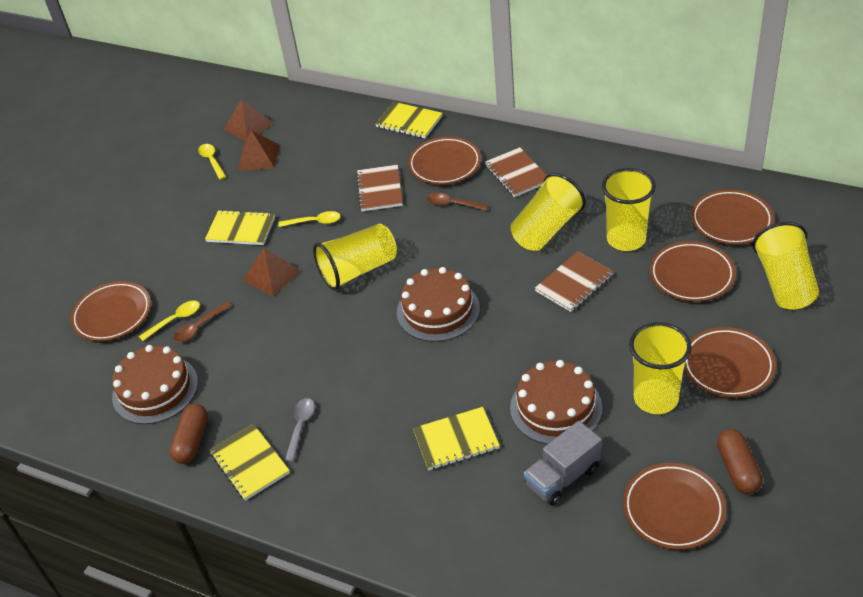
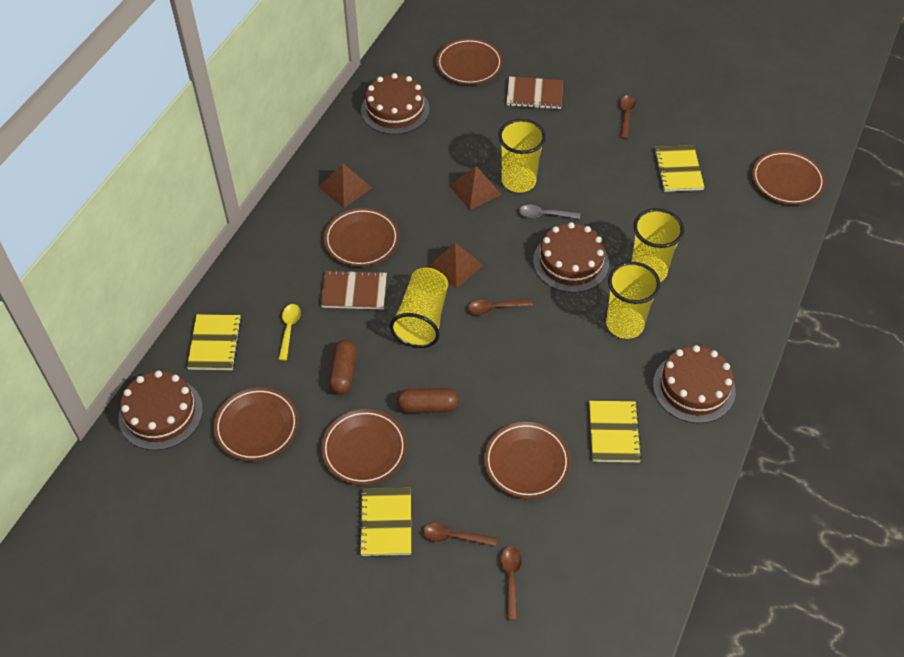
brown cake: [112,345,198,424] [397,267,480,342] [510,360,602,444] = 3 -> [119,371,203,450] [361,73,430,134] [533,222,609,293] [653,345,736,423] = 4
brown notebook: [356,165,403,211] [485,147,547,197] [535,251,613,312] = 3 -> [321,270,387,310] [506,77,563,109] = 2
brown spoon: [174,302,232,342] [427,193,488,211] = 2 -> [423,523,497,546] [468,299,533,315] [501,546,522,620] [620,95,636,139] = 4
grey truck: [524,421,602,506] = 1 -> none = 0
yellow cup: [313,224,397,291] [511,173,586,251] [602,168,656,251] [629,322,692,414] [752,222,819,310] = 5 -> [390,268,448,348] [498,119,546,193] [606,262,660,339] [632,208,684,282] = 4
yellow spoon: [139,301,200,341] [198,144,226,180] [278,211,341,227] = 3 -> [278,304,301,361] = 1

